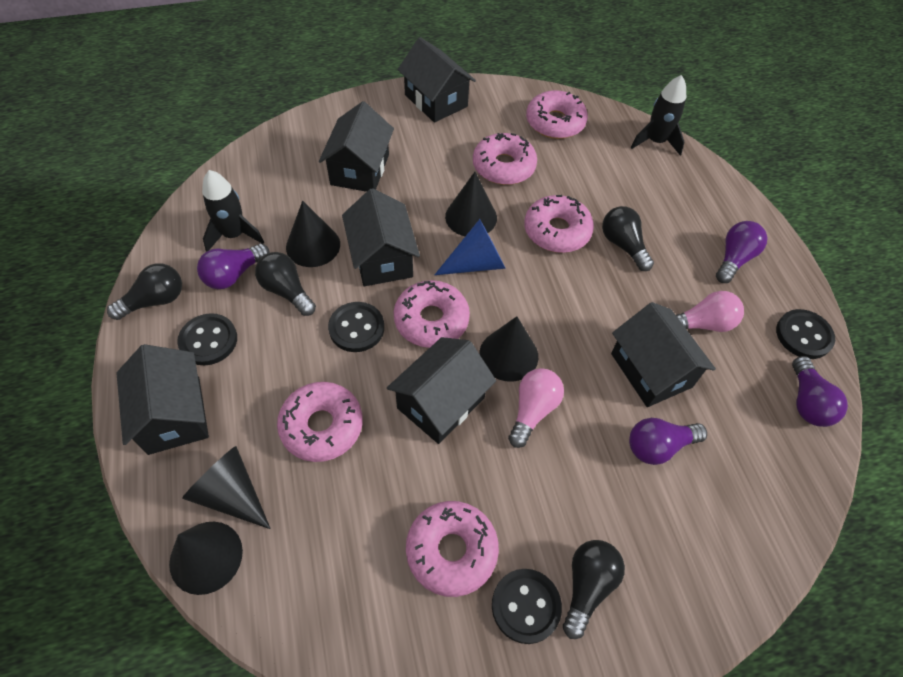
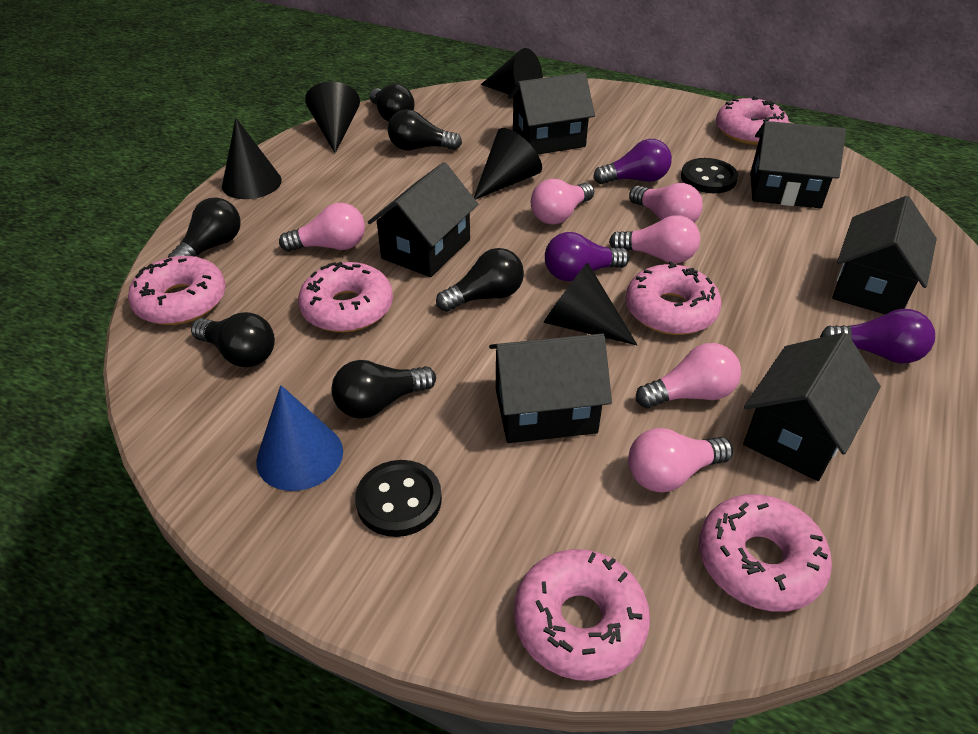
black button: [177,313,237,365] [328,302,384,352] [492,569,562,644] [776,309,835,359] = 4 -> [355,460,442,537] [681,158,738,193] = 2
black light bulb: [107,263,182,320] [255,252,316,316] [563,540,625,639] [602,206,654,271] = 4 -> [168,197,241,258] [191,312,275,367] [331,360,436,419] [370,84,415,122] [388,109,462,151] [436,248,524,312] = 6
black rocket: [202,170,264,252] [631,75,686,155] = 2 -> none = 0
pink light bulb: [508,368,564,448] [676,291,744,332] = 2 -> [279,203,365,252] [531,179,594,225] [609,215,700,263] [628,428,733,493] [629,183,703,223] [636,343,741,408] = 6
purple light bulb: [197,243,269,289] [629,418,707,465] [716,221,767,283] [792,356,848,427] = 4 -> [545,232,630,281] [593,139,672,184] [820,309,935,363] = 3

